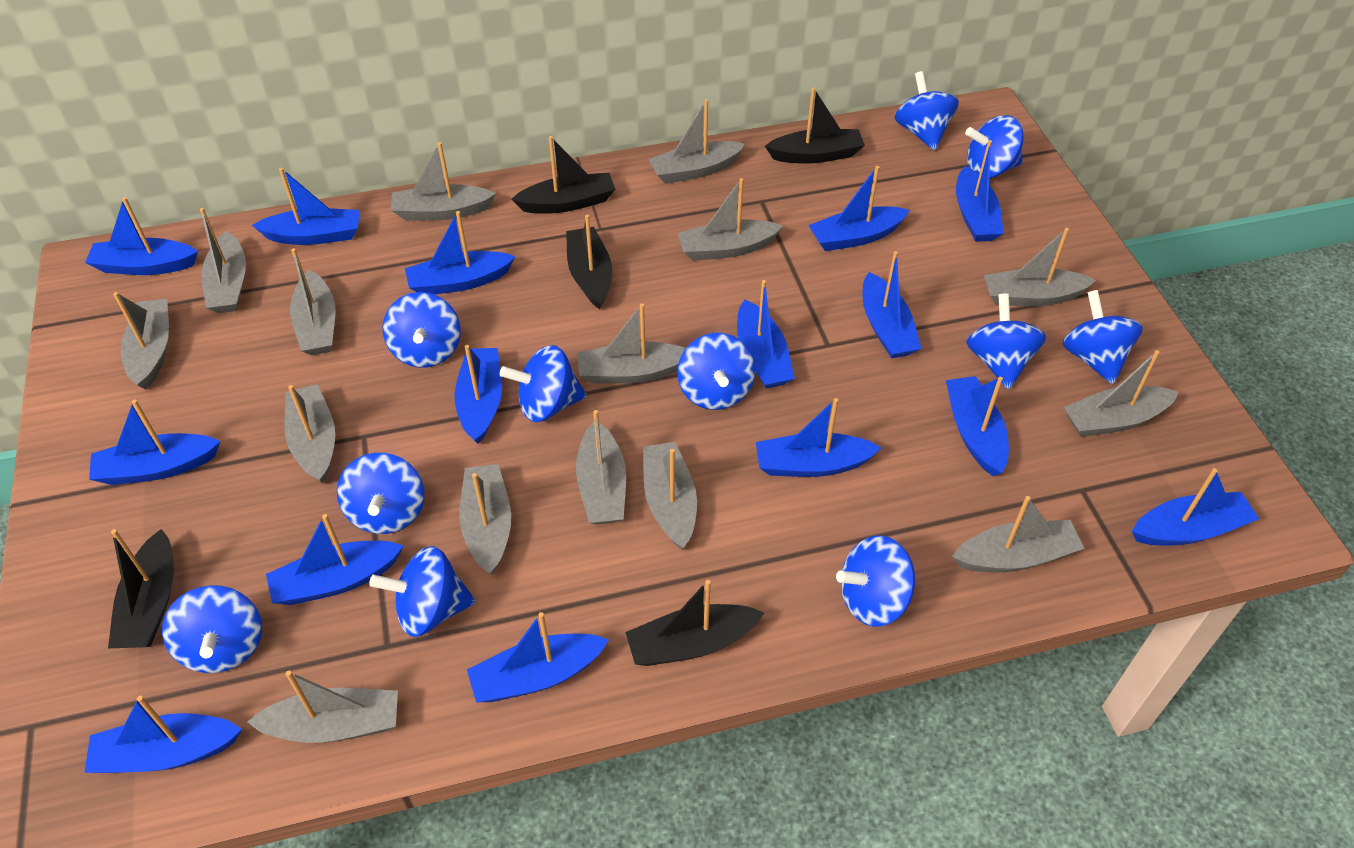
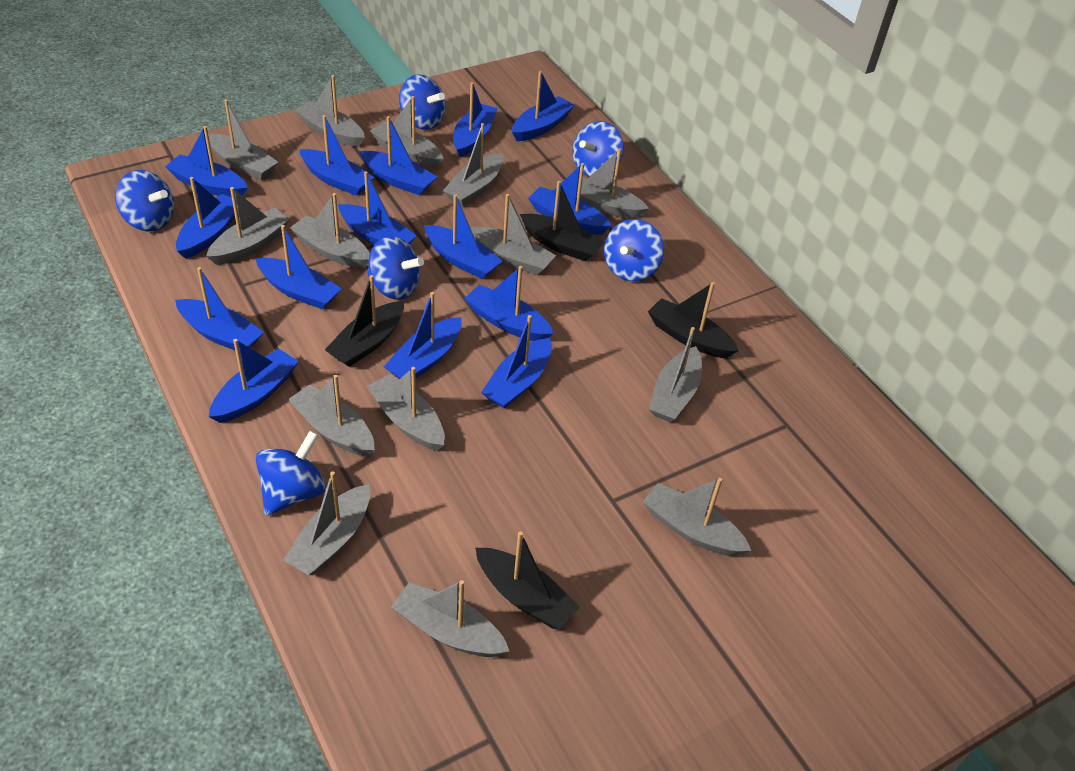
black boat: [108,529,174,648] [512,136,615,214] [566,215,612,309] [625,580,764,666] [765,87,865,164] = 5 -> [325,275,404,367] [475,531,580,629] [520,181,605,262] [648,282,739,358] = 4
blue spinning top: [162,585,262,673] [337,453,424,534] [369,546,476,637] [382,292,461,368] [500,345,586,422] [677,333,756,410] [836,535,915,627] [895,71,959,150] [965,115,1024,178] [966,293,1046,389] [1063,290,1143,384] = 11 -> [115,170,174,231] [256,431,326,516] [367,236,424,300] [399,74,445,130] [573,121,624,177] [604,219,664,281] = 6
grey boat: [113,292,169,389] [200,208,246,313] [247,671,398,743] [284,384,335,483] [290,248,336,355] [391,142,496,220] [460,464,511,575] [576,410,626,524] [577,303,686,384] [643,442,697,550] [648,99,745,184] [677,178,783,261] [952,496,1085,572] [984,228,1096,306] [1063,350,1179,437] = 15 -> [206,187,290,265] [208,99,278,180] [283,471,370,575] [288,375,375,457] [290,193,370,268] [295,75,365,147] [367,367,445,451] [370,96,444,168] [391,580,509,657] [443,123,504,206] [470,194,556,275] [577,149,649,218] [643,478,751,556] [649,327,702,422] = 14

